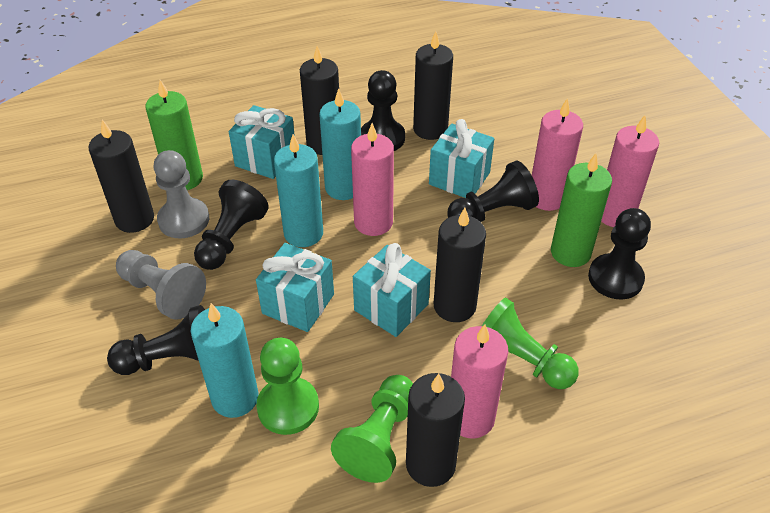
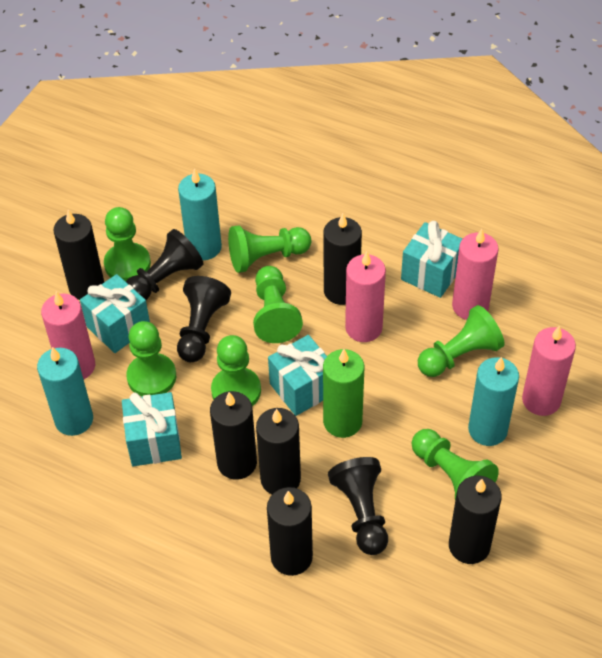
black candle: [89,120,154,233] [300,46,339,155] [406,373,465,487] [413,31,453,140] [434,208,486,322] = 5 -> [54,210,104,300] [210,391,257,480] [256,408,301,494] [267,487,313,576] [323,214,362,305] [449,475,502,564] = 6
black pawn: [107,305,205,375] [194,180,269,270] [361,70,405,151] [447,161,539,222] [588,208,651,300] = 5 -> [126,229,203,300] [177,276,231,362] [328,457,388,555] = 3
green candle: [146,80,203,190] [551,153,612,267] = 2 -> [323,349,364,438] = 1
green pawn: [256,338,319,435] [331,375,413,483] [482,298,579,389] = 3 -> [104,207,151,282] [126,321,176,396] [211,335,261,406] [228,225,311,273] [253,266,303,343] [412,429,499,500] [418,305,505,377] = 7
grey pawn: [116,250,206,320] [154,150,209,238] = 2 -> none = 0

